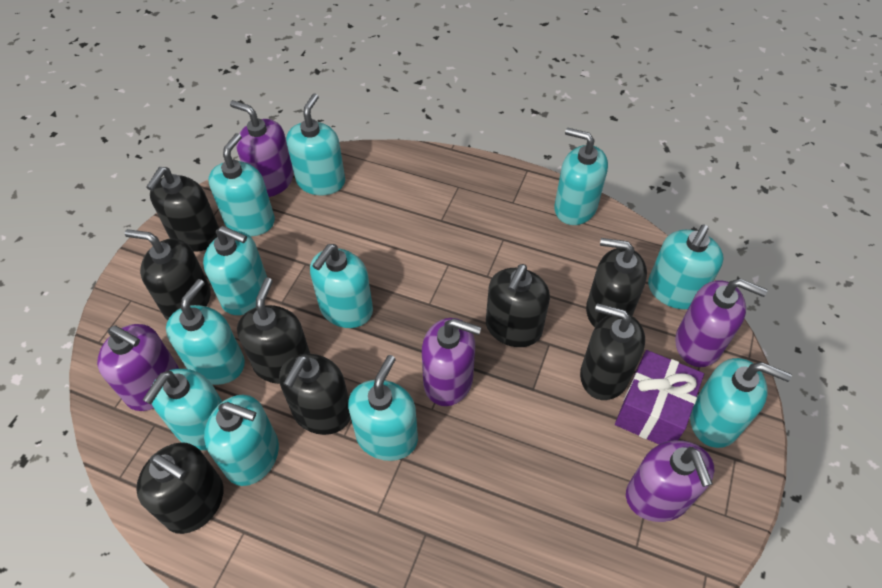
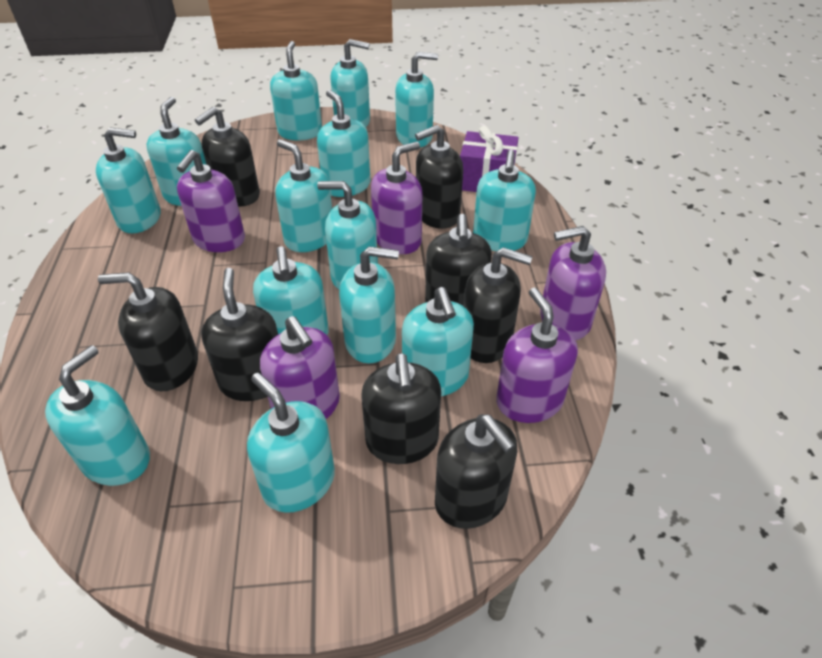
turquoise soap dispenser: [143,369,222,450] [166,279,245,385] [203,226,267,315] [204,395,279,486] [208,133,275,236] [286,93,345,195] [310,244,373,328] [348,355,418,461] [554,128,608,225] [648,224,724,309] [690,358,792,448] = 11 -> [45,345,150,486] [96,127,160,233] [146,97,207,206] [247,373,335,513] [253,246,329,335] [270,41,322,140] [275,139,332,252] [317,90,371,197] [317,181,378,289] [330,39,370,127] [339,246,399,363] [395,52,438,147] [402,287,474,396] [473,150,536,251] = 14

